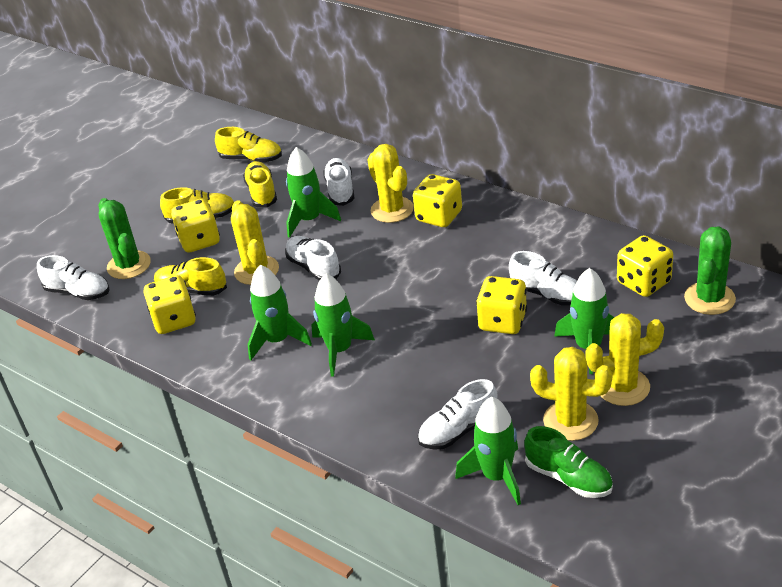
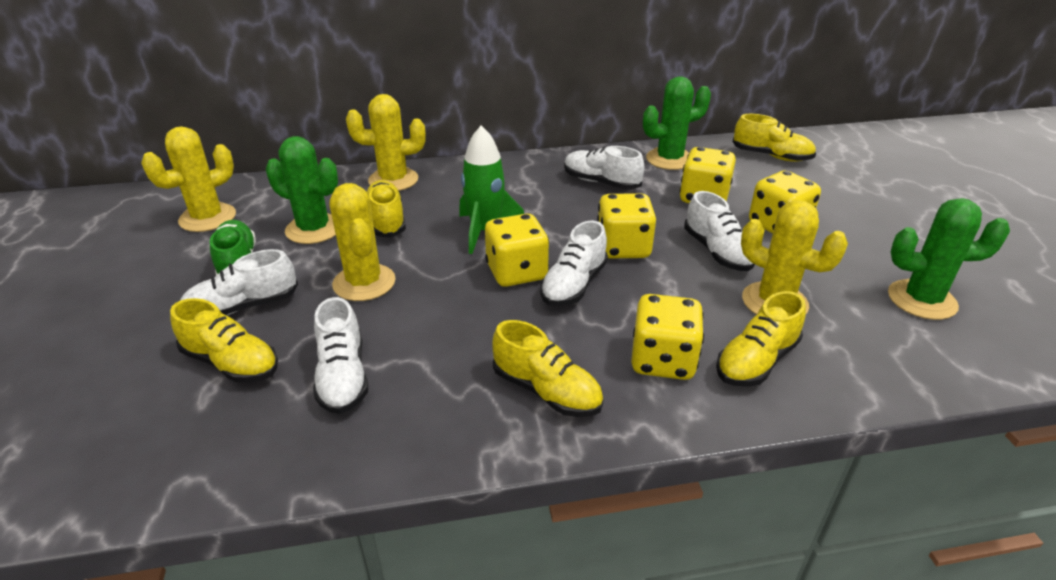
green cactus: [99,198,151,279] [684,227,736,315] = 2 -> [266,136,338,244] [643,77,711,170] [888,198,1010,320] = 3
green rocket: [248,265,312,360] [286,147,341,238] [312,274,375,377] [455,397,521,505] [554,268,614,374] = 5 -> [459,125,524,254] = 1
yellow shoe: [154,257,227,296] [160,187,234,224] [215,127,282,162] [243,161,277,208] = 4 -> [170,298,278,383] [367,180,406,238] [493,320,604,417] [716,291,806,387] [733,114,816,162] = 5

